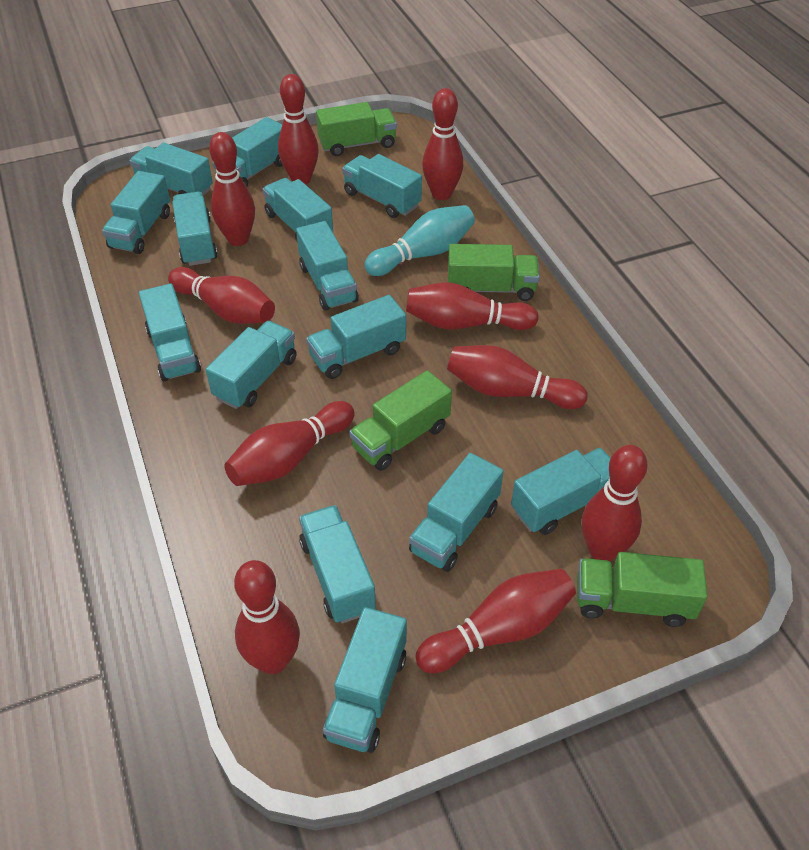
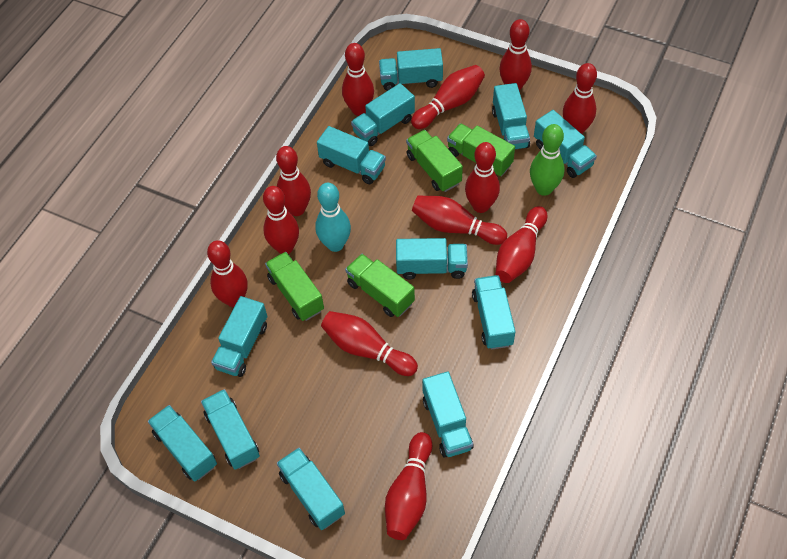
green bowling pin: none = 0 -> [530,124,565,196] = 1
red bowling pin: [168,267,275,324] [209,132,255,246] [224,401,354,486] [234,560,300,674] [278,74,319,184] [406,282,539,330] [415,569,576,673] [422,88,463,200] [447,345,588,409] [582,445,648,561] = 10 -> [207,240,248,307] [263,186,299,254] [276,146,311,216] [321,311,418,376] [342,43,374,116] [385,432,432,540] [411,65,485,129] [412,196,507,245] [465,142,500,213] [495,206,548,283] [499,19,532,91] [563,63,597,134] = 12
turquoise truck: [102,171,170,254] [129,143,213,196] [139,283,201,382] [172,192,218,266] [206,321,297,409] [212,117,283,187] [263,178,333,243] [296,221,359,311] [299,505,376,623] [306,295,406,379] [323,607,407,753] [342,154,422,218] [409,453,504,572] [511,448,611,535] = 14 -> [148,405,217,482] [201,389,260,470] [211,296,267,377] [277,448,345,530] [317,126,386,184] [351,83,415,146] [379,48,443,91] [396,238,468,280] [422,372,474,458] [472,275,516,350] [492,83,530,149] [534,110,597,178] = 12

